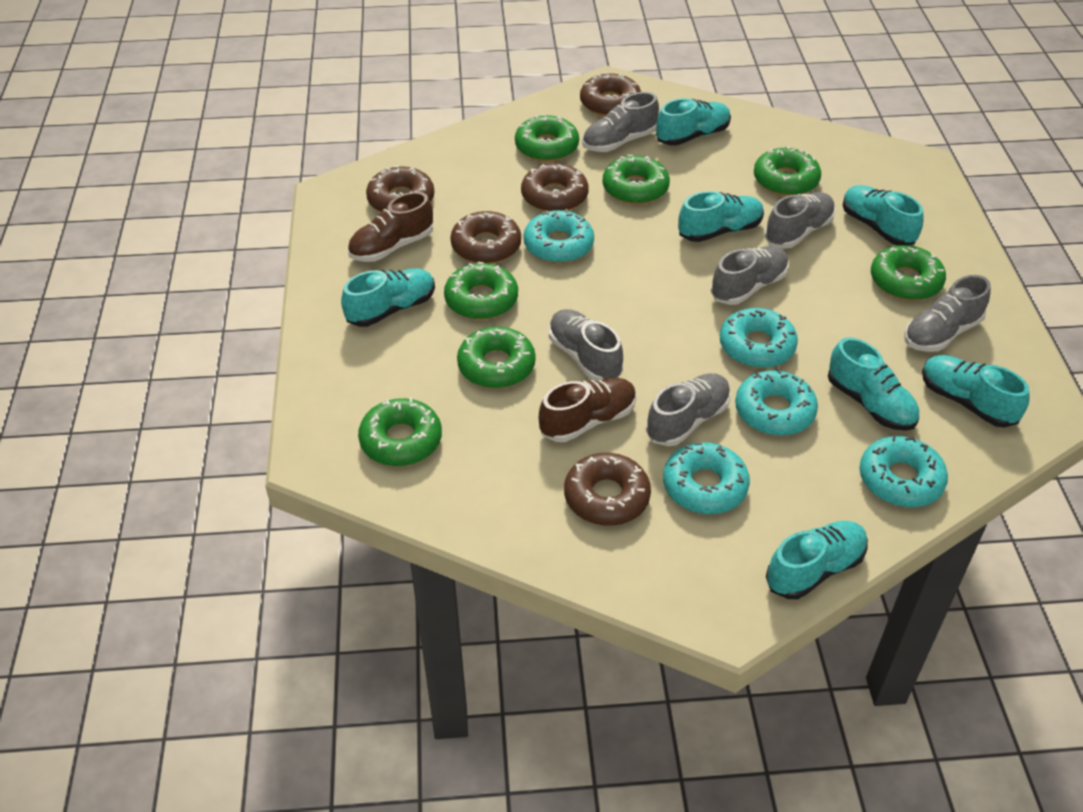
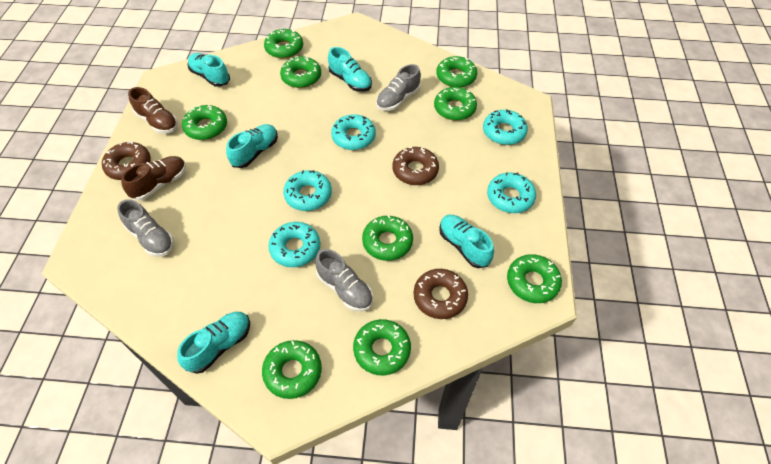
brown donut: [366,166,434,212] [450,211,521,264] [521,163,589,211] [564,453,651,526] [580,73,641,116] = 5 -> [102,141,151,180] [393,147,439,185] [414,269,468,319] = 3
green donut: [358,397,442,466] [444,262,518,320] [457,327,536,388] [515,114,579,162] [603,155,670,204] [754,146,821,196] [871,245,946,300] = 7 -> [182,105,227,140] [262,340,322,399] [264,29,303,59] [280,56,321,88] [353,319,411,375] [362,215,413,261] [434,87,477,121] [436,56,477,87] [507,254,562,303] = 9
grey shoe: [549,309,623,382] [582,92,659,152] [646,373,731,446] [711,246,789,305] [764,192,835,249] [904,275,991,352] = 6 -> [117,199,174,256] [315,249,373,311] [376,64,421,111] = 3
turquoise shoe: [341,268,435,327] [656,98,731,146] [678,191,764,242] [766,521,868,599] [828,338,919,431] [843,185,924,245] [922,355,1030,428] = 7 -> [177,312,250,374] [188,53,230,87] [226,124,278,168] [328,47,372,92] [439,215,494,268] = 5

